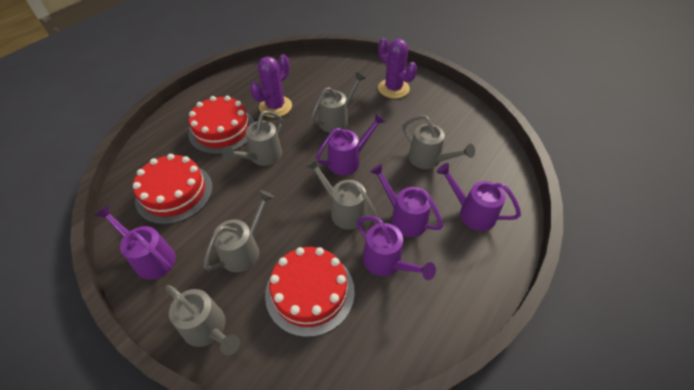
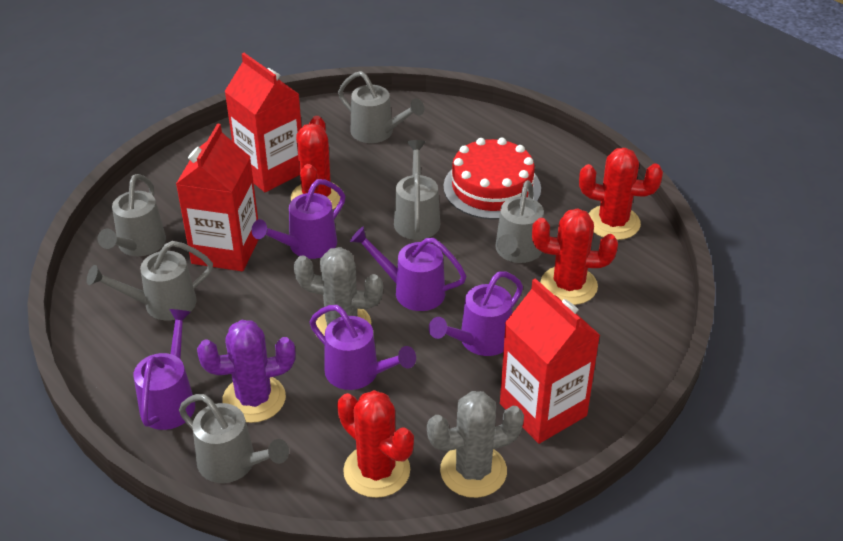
grey cactus: none = 0 -> [294,247,383,336] [427,391,524,498] = 2
purple cactus: [250,55,292,118] [378,38,417,99] = 2 -> [197,320,296,423] = 1
red cactus: none = 0 -> [291,116,341,209] [337,390,414,498] [532,209,618,305] [579,148,663,240] = 4
red cake: [133,154,213,224] [188,96,254,154] [265,247,355,337] = 3 -> [443,138,541,220] = 1
red carton: none = 0 -> [176,124,259,271] [224,53,302,192] [500,278,600,444] = 3

